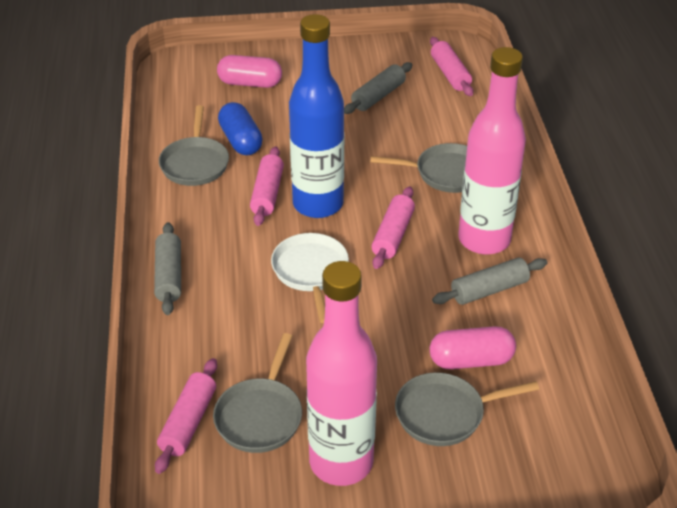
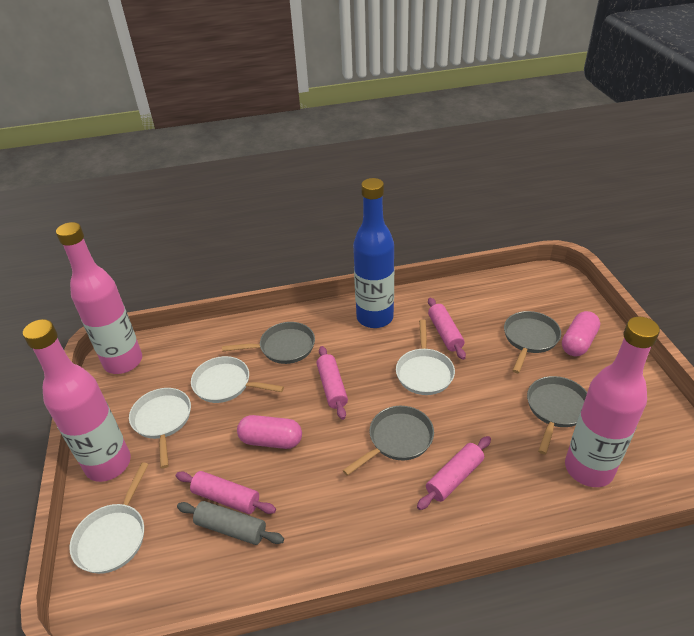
blue capsule: [218,102,263,155] = 1 -> none = 0
grey rolling pin: [154,222,181,315] [344,62,412,114] [432,257,547,305] = 3 -> [177,501,284,545] = 1
pink bottle: [306,261,377,486] [458,47,526,254] = 2 -> [23,319,131,482] [56,222,142,374] [565,317,660,487] = 3
white pan: [271,233,349,323] = 1 -> [69,462,149,574] [129,388,191,469] [191,356,284,403] [396,319,455,395] = 4

